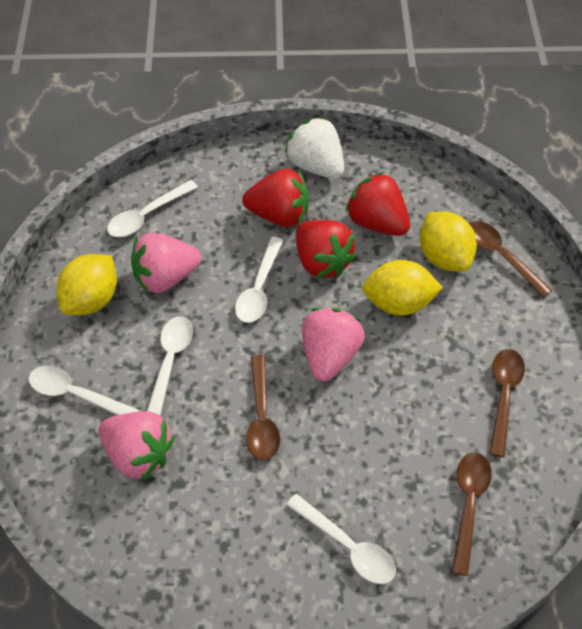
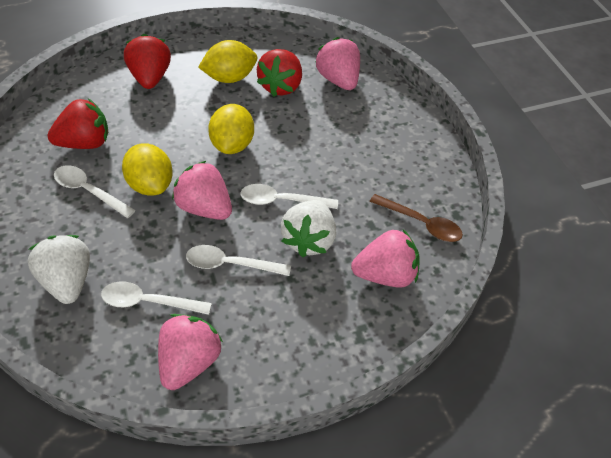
brown spoon: [246,355,280,460] [452,453,492,576] [469,221,552,298] [489,349,525,457] = 4 -> [369,194,463,242] = 1
pink strawberry: [98,411,175,481] [131,233,201,293] [302,308,365,382] = 3 -> [158,314,223,390] [172,161,232,220] [315,37,360,90] [351,229,420,288] = 4
white spoon: [29,366,140,415] [107,180,198,237] [147,316,193,415] [235,237,283,323] [286,494,396,584] = 5 -> [54,165,136,218] [101,281,212,315] [186,245,291,276] [240,184,338,209] = 4
white strawberry: [285,117,344,179] = 1 -> [28,235,90,304] [281,200,336,258] = 2

